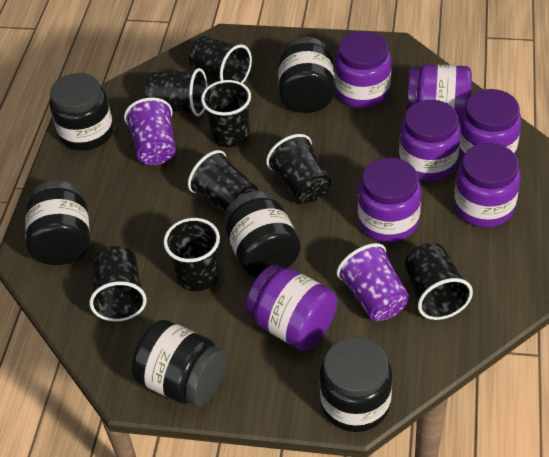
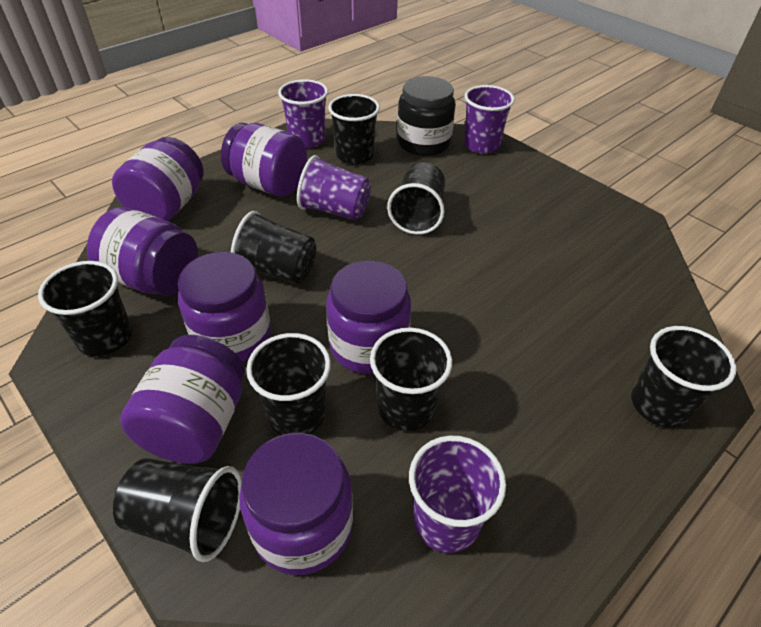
black jar: [25,181,90,265] [50,73,113,151] [132,320,227,407] [224,191,301,277] [278,37,335,113] [320,337,392,432] = 6 -> [397,76,456,156] = 1
purple cup: [124,97,176,165] [337,243,409,321] = 2 -> [278,79,328,148] [297,155,371,220] [409,436,506,553] [464,85,515,154] = 4

